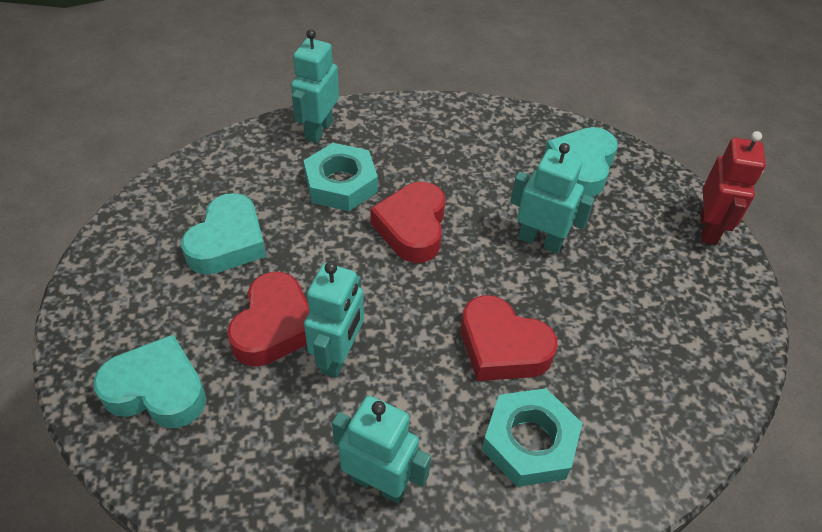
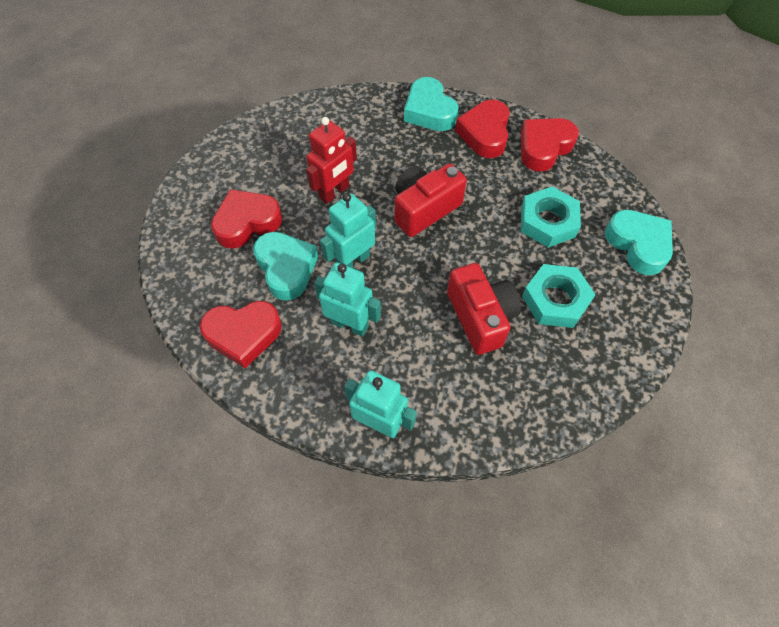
red camera: none = 0 -> [395,163,467,237] [447,263,521,355] = 2
red heart: [227,271,310,367] [370,182,445,263] [461,295,558,381] = 3 -> [200,301,282,368] [211,189,282,248] [455,100,510,158] [521,118,579,172] = 4
turquoise robot: [291,29,339,143] [304,262,364,378] [332,396,431,503] [511,143,595,254] = 4 -> [314,262,381,337] [320,193,376,268] [344,370,417,439] = 3

